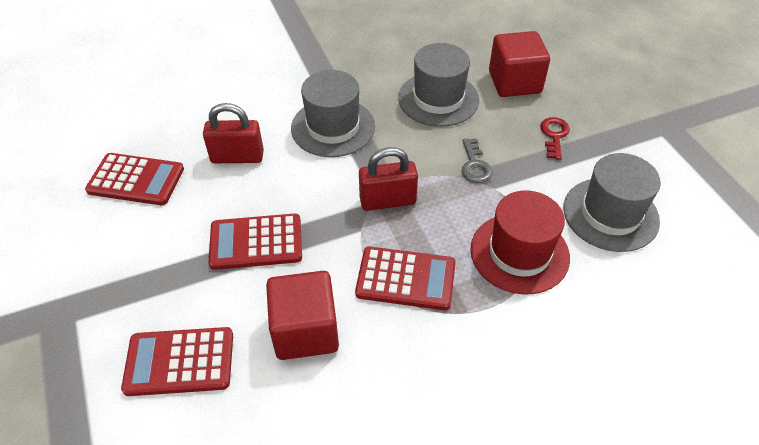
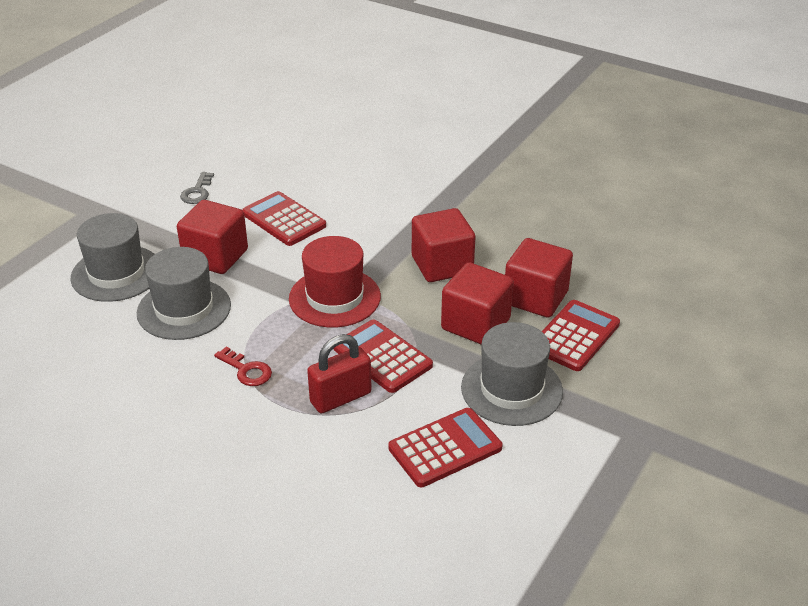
red cube: [266,271,339,360] [489,31,550,97] = 2 -> [177,200,248,274] [412,208,475,282] [441,262,514,345] [505,238,573,318] = 4
red padlock: [203,103,264,163] [359,147,418,211] = 2 -> [307,334,372,413] = 1

